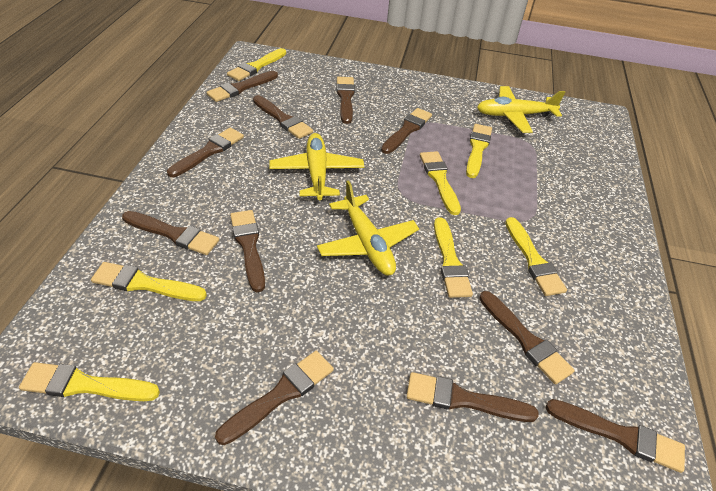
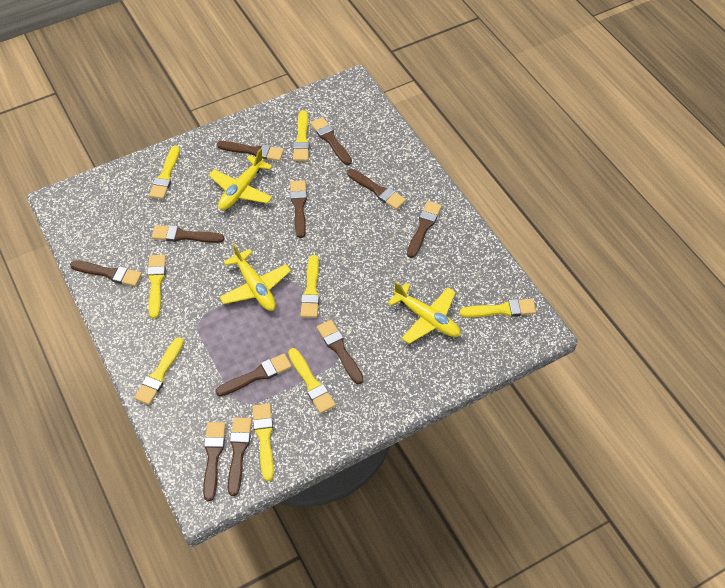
yellow brush: [19,362,160,401] [91,262,207,301] [227,48,286,81] [420,151,461,215] [434,217,473,298] [466,124,492,178] [505,217,567,296] = 7 -> [134,337,184,405] [147,255,166,319] [149,146,180,199] [252,404,274,481] [288,348,336,414] [293,110,309,161] [300,255,319,318] [460,299,536,317] = 8

